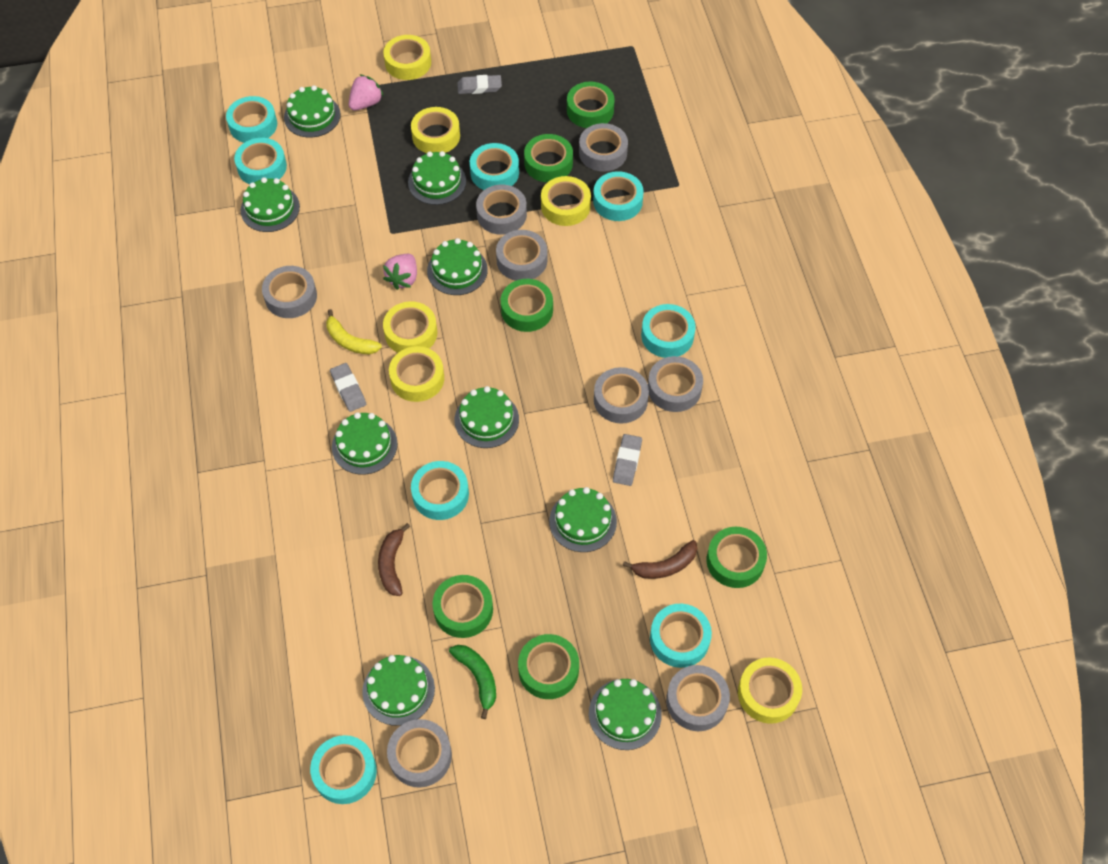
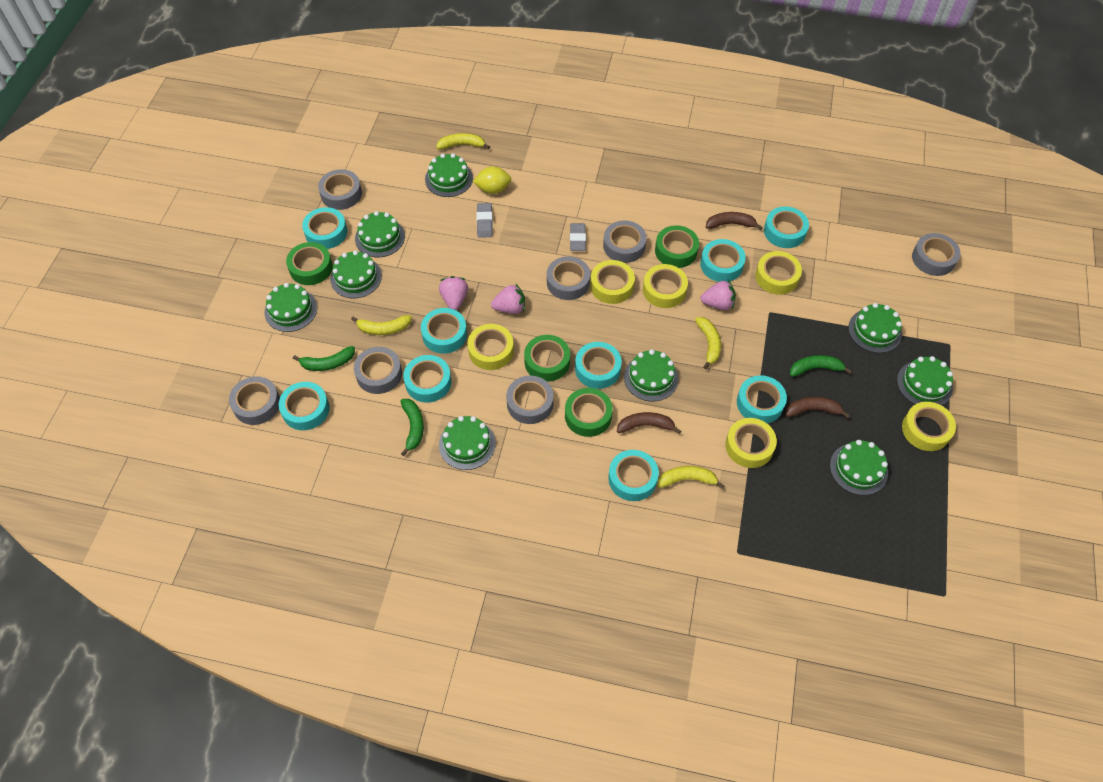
brown banana: [378,523,410,596] [622,540,698,579] = 2 -> [617,412,681,434] [706,212,763,230] [786,397,850,418] = 3
green banana: [449,645,496,719] = 1 -> [293,346,355,371] [400,399,424,456] [790,355,852,377] = 3
green tape: [432,575,493,638] [501,279,553,332] [518,634,579,699] [524,134,573,182] [567,82,615,128] [706,527,767,588] = 6 -> [286,242,333,285] [524,335,570,381] [565,388,613,437] [655,225,699,268] = 4
grey eraser: [330,363,366,412] [457,75,502,94] [613,434,642,486] = 3 -> [476,203,493,238] [570,223,586,251] = 2
grey tape: [262,266,317,318] [387,719,452,788] [476,185,527,235] [496,230,547,281] [579,123,628,172] [594,367,649,424] [648,356,703,412] [666,665,730,731] = 8 -> [229,376,280,425] [318,169,362,210] [354,347,402,394] [506,376,554,424] [547,256,590,300] [603,221,647,263] [912,233,961,276] = 7
pink strawberry: [349,74,384,111] [383,254,417,290] = 2 -> [439,276,468,310] [491,283,525,314] [701,280,736,310] = 3
turquoise tape: [226,96,277,143] [234,138,287,185] [310,735,377,804] [411,461,469,520] [470,143,519,190] [593,171,644,221] [641,304,696,358] [650,604,712,668] = 8 -> [279,382,330,430] [302,207,347,249] [403,355,451,403] [421,308,467,354] [575,342,622,389] [608,450,659,501] [700,239,746,282] [737,375,787,423] [764,206,809,248] = 9
yellow banana: [326,309,382,355] = 1 -> [351,315,412,335] [436,133,490,150] [658,466,724,489] [695,317,721,369] = 4
yellow lemon: none = 0 -> [473,166,511,194] = 1

